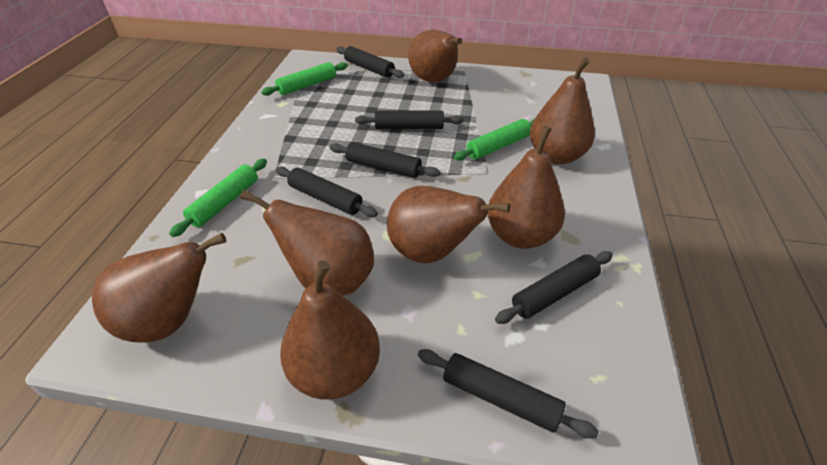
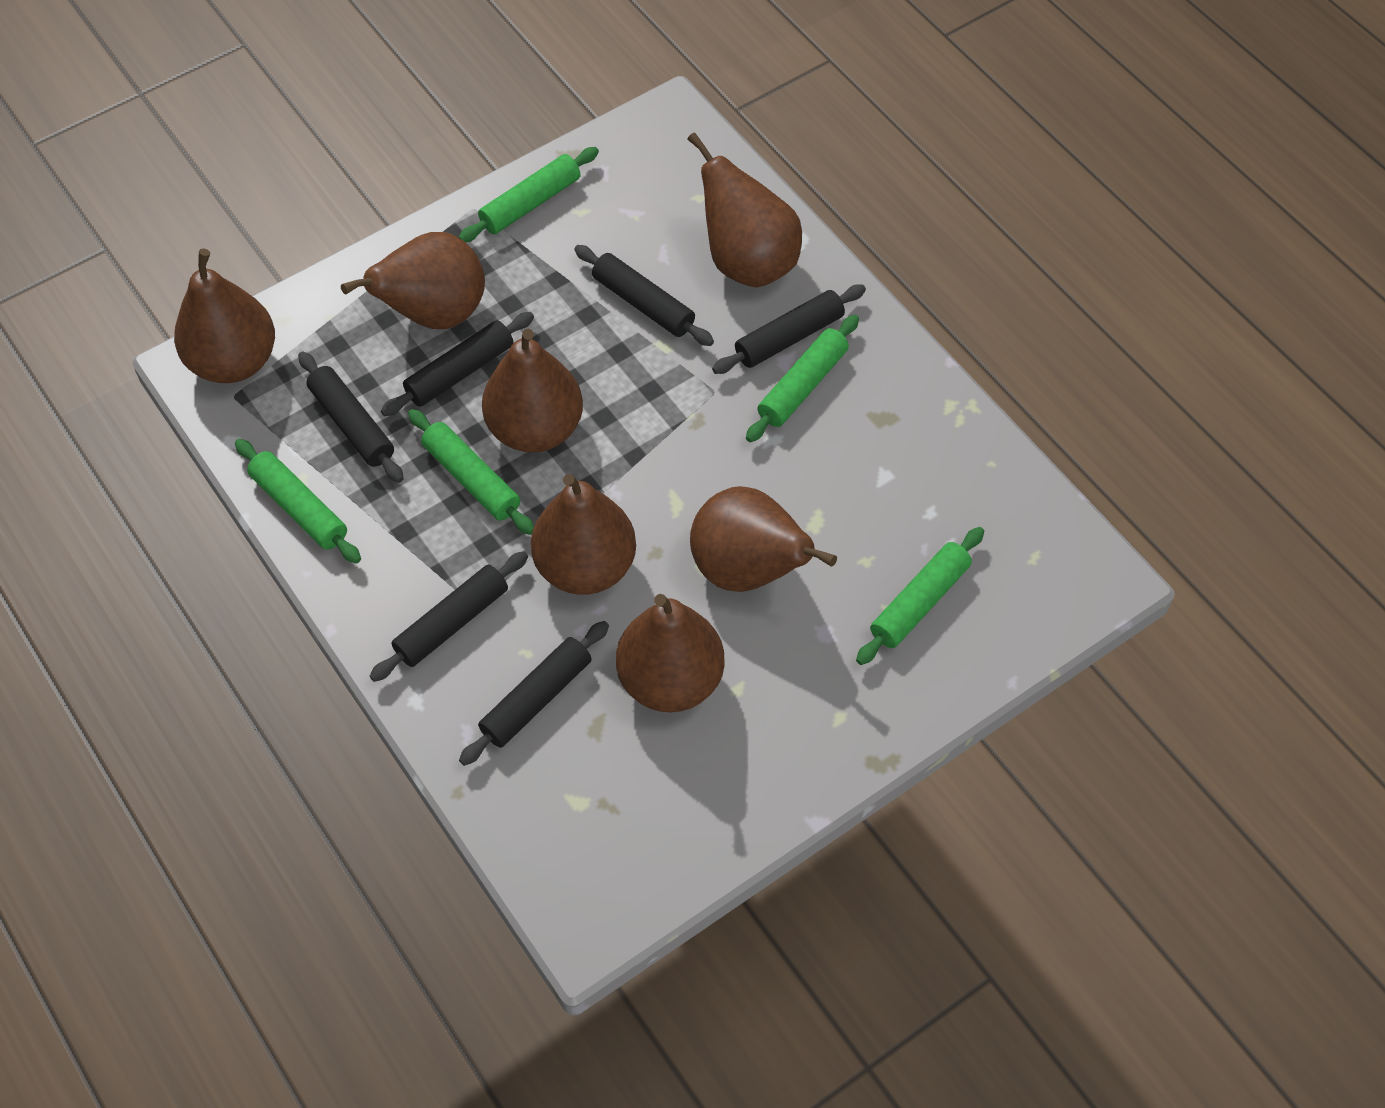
green rolling pin: [169,159,267,237] [261,62,348,96] [454,119,534,161] = 3 -> [235,439,361,563] [408,409,534,535] [458,147,599,242] [746,315,859,442] [856,527,984,665] = 5

